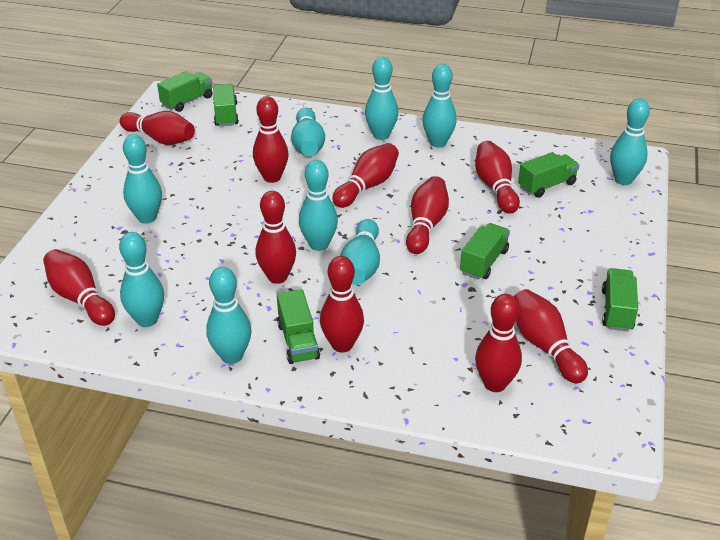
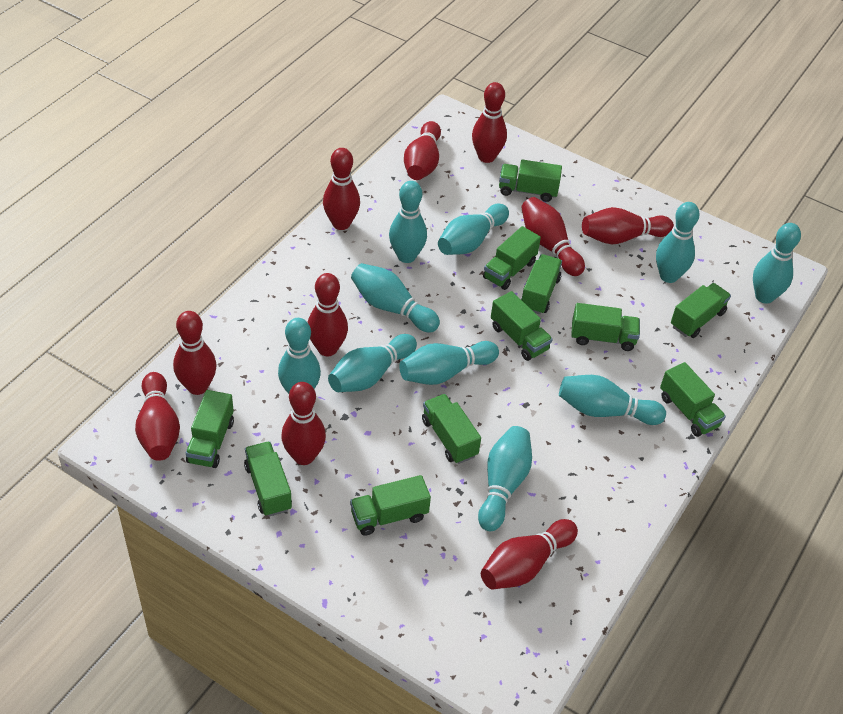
green truck: [157,71,213,112] [213,84,239,126] [277,289,320,364] [460,223,510,280] [518,152,579,198] [602,268,638,331] = 6 -> [186,390,234,468] [244,441,292,517] [350,475,431,536] [422,394,481,464] [483,226,541,290] [491,291,553,361] [499,160,562,202] [521,254,562,314] [571,303,640,351] [660,362,726,437] [671,283,731,338] = 11
turquoise bowling pin: [119,232,164,327] [123,134,162,224] [206,267,251,364] [291,108,325,156] [299,160,338,251] [340,219,380,285] [365,57,398,140] [423,64,457,148] [610,99,650,185] = 9 -> [278,318,321,394] [328,334,417,392] [351,263,440,333] [389,181,427,263] [399,341,499,385] [438,204,509,255] [478,426,532,531] [559,375,666,425] [656,202,700,283] [753,223,801,304] = 10

